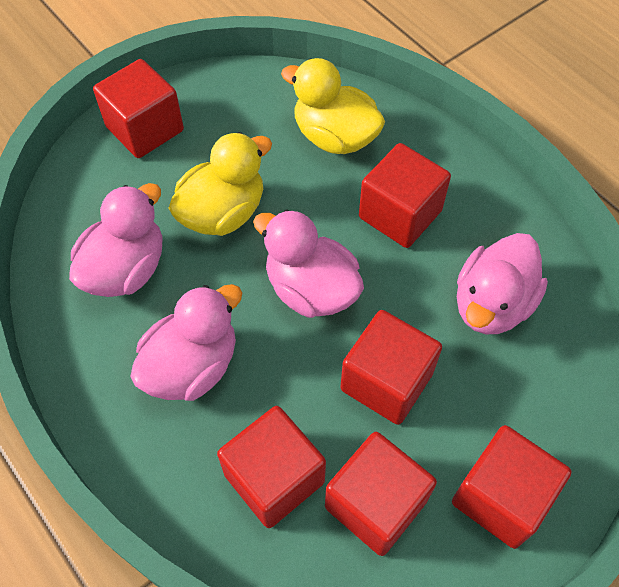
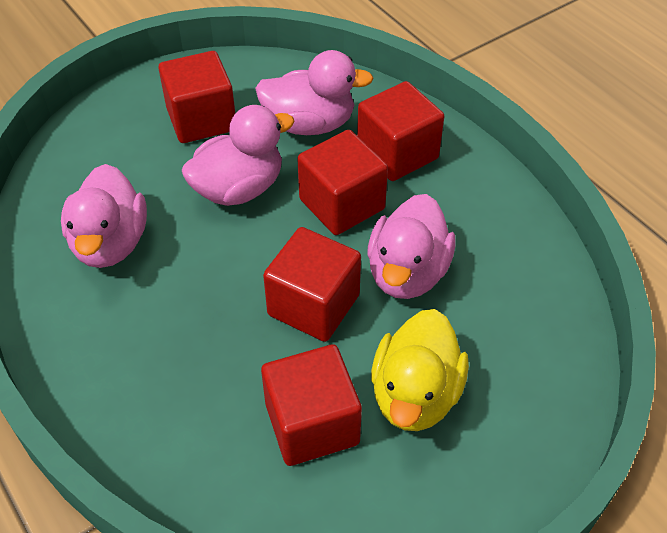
red cube: [93,59,184,158] [217,406,326,528] [325,432,437,556] [340,310,442,425] [359,143,451,248] [452,425,572,549] = 6 -> [158,51,235,143] [261,344,362,466] [263,227,361,342] [297,130,388,235] [357,81,444,181] = 5
yellow duck: [168,132,272,236] [281,58,385,154] = 2 -> [371,309,469,431] = 1

